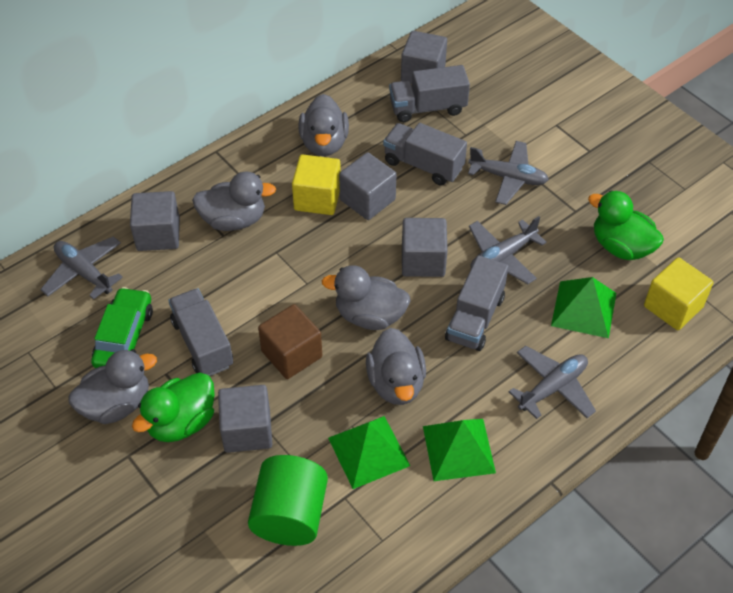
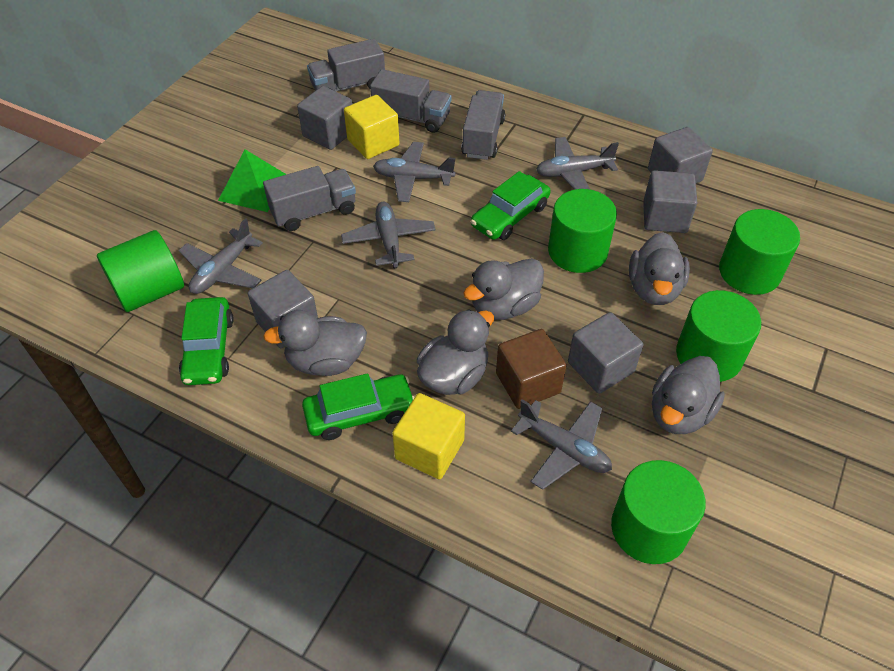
green car: [91,287,153,368] = 1 -> [179,297,234,385] [302,373,415,440] [471,171,551,240] = 3
green cylinder: [248,455,328,546] = 1 -> [97,230,184,312] [548,189,617,273] [611,460,706,564] [676,290,761,382] [719,209,800,295] = 5
green duck: [132,373,215,442] [588,191,664,260] = 2 -> none = 0
green pyramid: [328,416,410,489] [423,419,496,481] [551,277,616,338] = 3 -> [218,150,287,212] = 1
grey plane: [40,236,123,300] [468,141,549,205] [469,216,547,284] [509,346,596,419] = 4 -> [179,218,263,294] [341,202,436,268] [373,142,456,202] [511,399,612,490] [536,137,619,190] = 5

